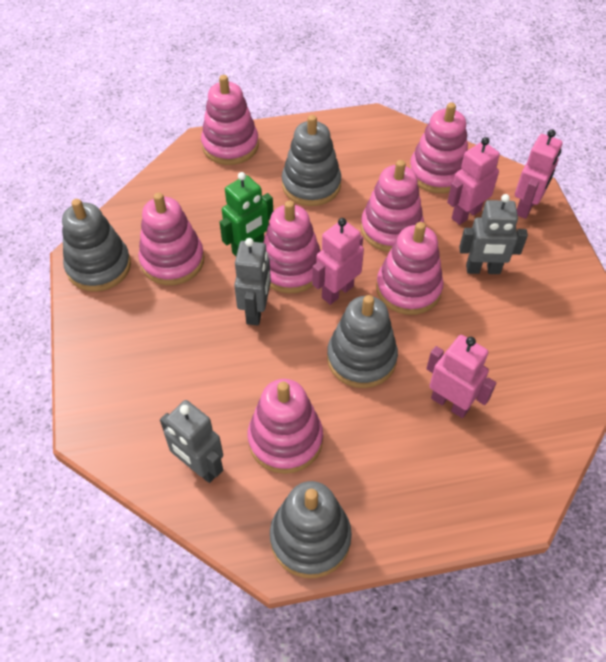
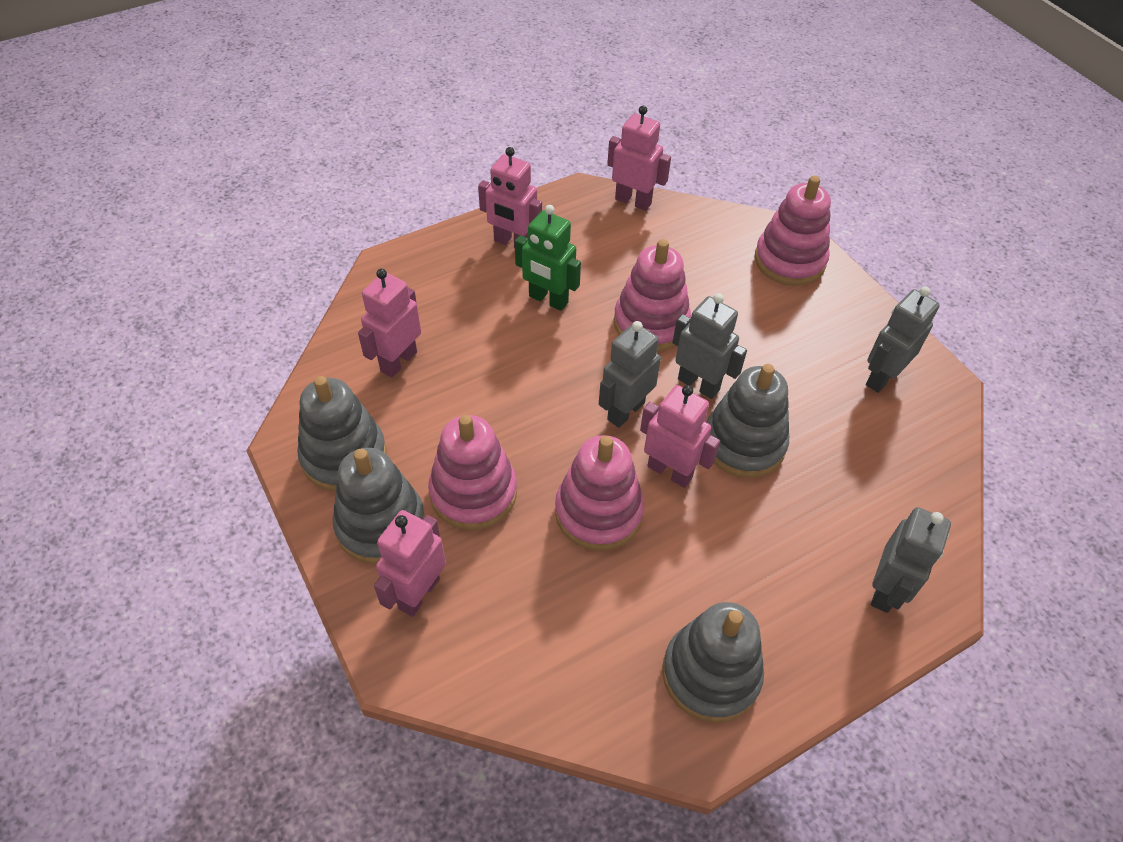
grey robot: [160,400,223,483] [234,238,271,326] [459,194,528,274] = 3 -> [599,321,661,428] [673,293,747,399] [866,286,940,393] [871,507,951,613] = 4
pink robot: [312,218,364,305] [426,335,496,418] [447,137,500,225] [515,129,563,219] = 4 -> [358,269,421,378] [374,510,446,617] [478,147,542,249] [607,106,671,211] [640,385,720,488] = 5
pink stacking toy: [138,193,204,285] [201,75,259,165] [248,379,323,474] [263,201,321,293] [361,160,424,252] [376,222,444,315] [409,102,468,194] = 7 -> [428,415,517,530] [555,435,644,551] [614,239,691,351] [755,176,831,286] = 4

